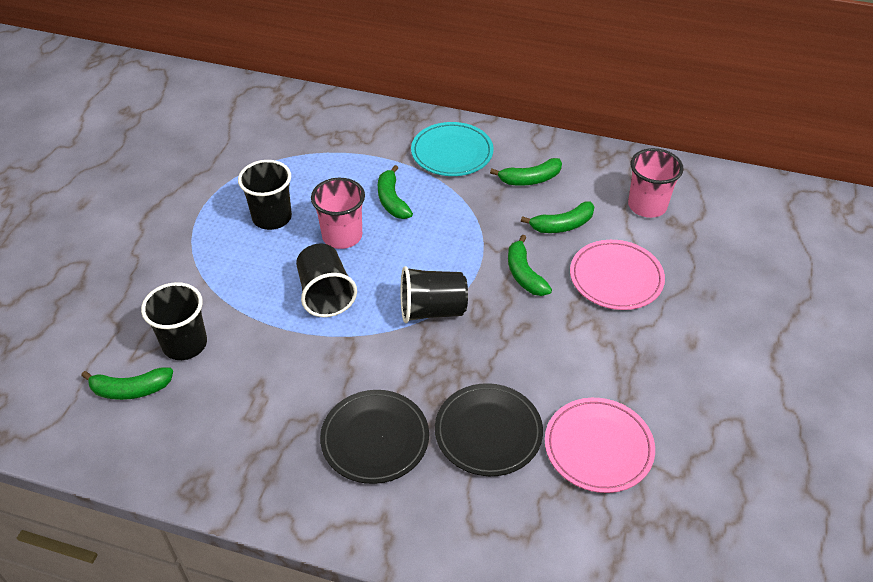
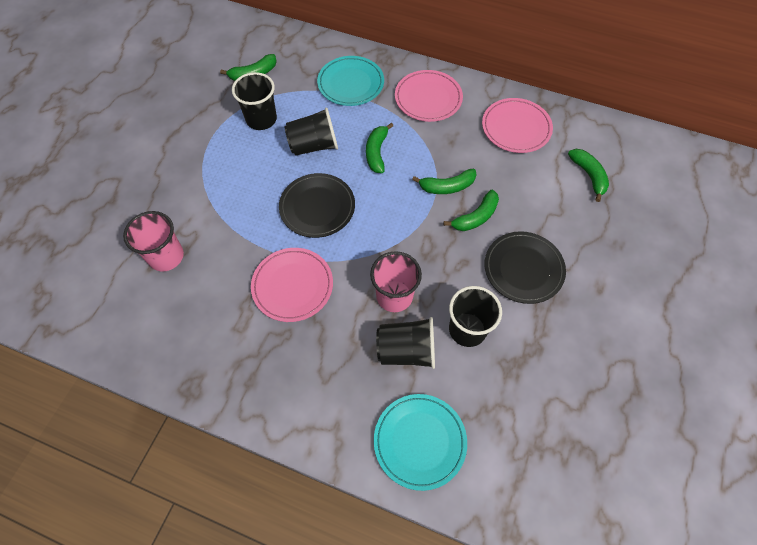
pink plate: [545,398,655,493] [570,240,665,310] = 2 -> [251,248,333,322] [395,70,463,122] [482,98,553,153] = 3
turquoise plate: [411,122,494,176] = 1 -> [317,56,384,106] [374,394,467,491] = 2

